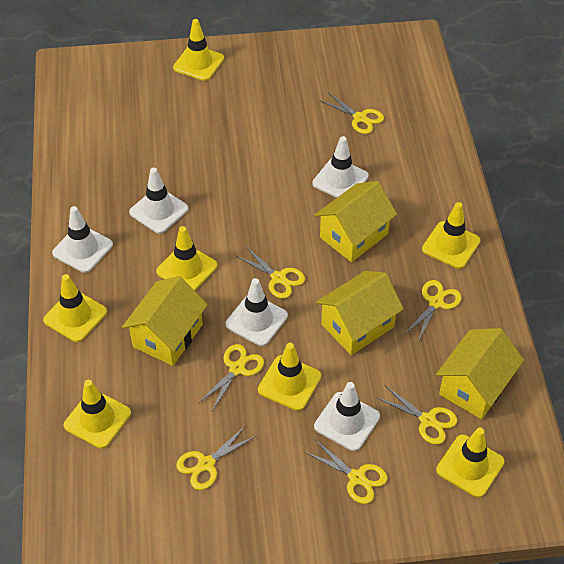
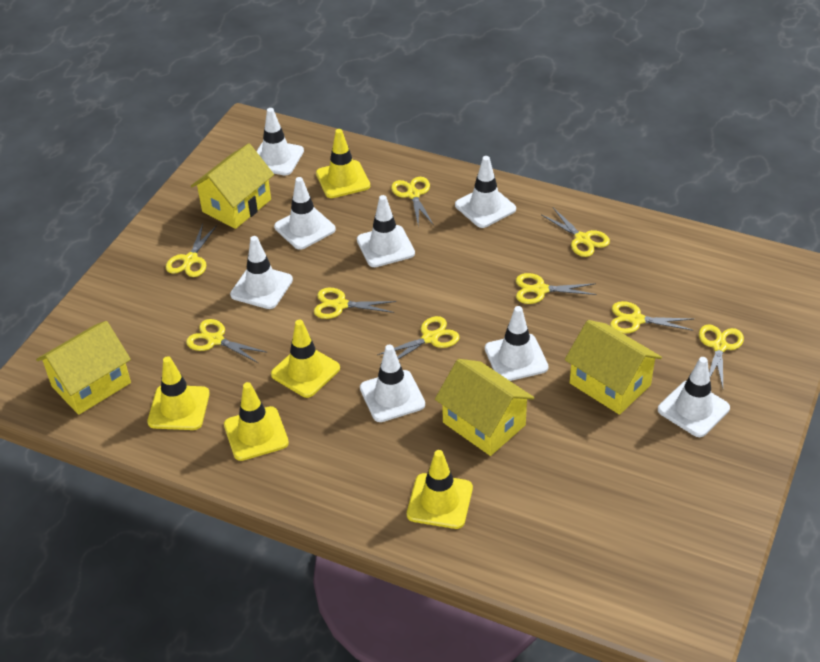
white traffic cone: [52,206,113,273] [129,167,188,234] [225,278,288,346] [312,136,369,198] [314,382,380,451] = 5 -> [230,236,293,309] [256,108,304,176] [274,177,336,250] [357,195,415,267] [360,344,425,422] [455,156,516,228] [485,306,549,381] [658,357,730,437] = 8
yellow scissors: [176,425,256,490] [199,344,264,411] [236,246,305,299] [305,440,388,504] [321,93,384,134] [376,385,457,445] [404,280,462,342] = 7 -> [166,224,217,277] [186,319,268,363] [314,288,396,319] [377,316,460,359] [391,177,433,227] [516,273,597,304] [541,208,610,257] [610,301,694,334] [699,324,744,388] = 9
yellow traffic cone: [43,274,107,342] [64,380,131,449] [156,226,217,291] [173,19,224,81] [258,343,321,411] [422,202,480,269] [436,428,504,498] = 7 -> [147,356,210,430] [224,382,289,461] [271,320,340,398] [316,129,370,198] [407,450,473,529] = 5

